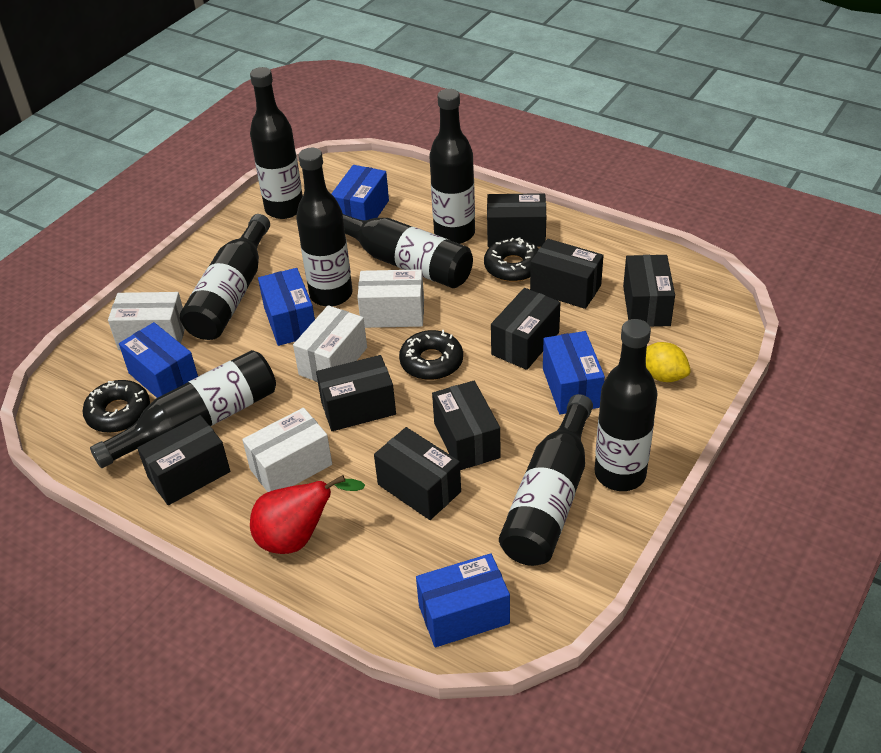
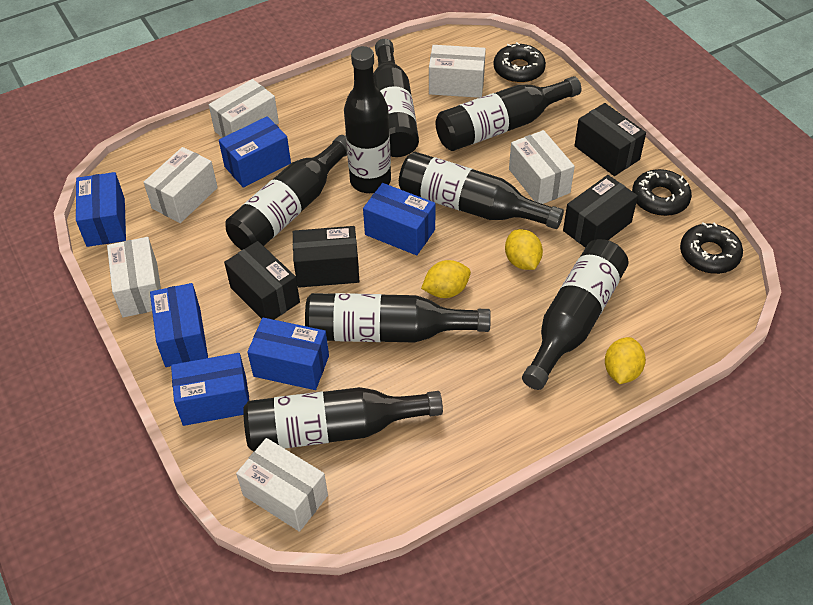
black box: [137,415,230,505] [316,355,396,431] [374,427,461,520] [432,381,501,470] [487,193,546,247] [491,288,560,370] [530,239,604,309] [623,255,675,327] = 8 -> [224,241,300,320] [293,226,360,288] [563,175,638,248] [574,103,646,176] = 4
blue box: [119,322,198,398] [258,268,315,346] [331,165,389,220] [416,553,510,647] [543,331,605,415] = 5 -> [76,172,126,247] [150,283,208,367] [171,353,249,426] [219,116,291,188] [247,318,329,390] [363,183,436,255] = 6
red pear: [250,475,365,554] = 1 -> none = 0
white box: [108,292,185,350] [242,408,332,492] [293,305,367,382] [357,269,424,328] = 4 -> [107,237,161,317] [144,147,218,223] [209,79,279,138] [236,438,328,532] [429,45,486,98] [509,130,575,204] = 6
yellow lemon: [646,342,691,382] = 1 -> [421,260,471,298] [505,229,543,270] [605,337,646,384] = 3

